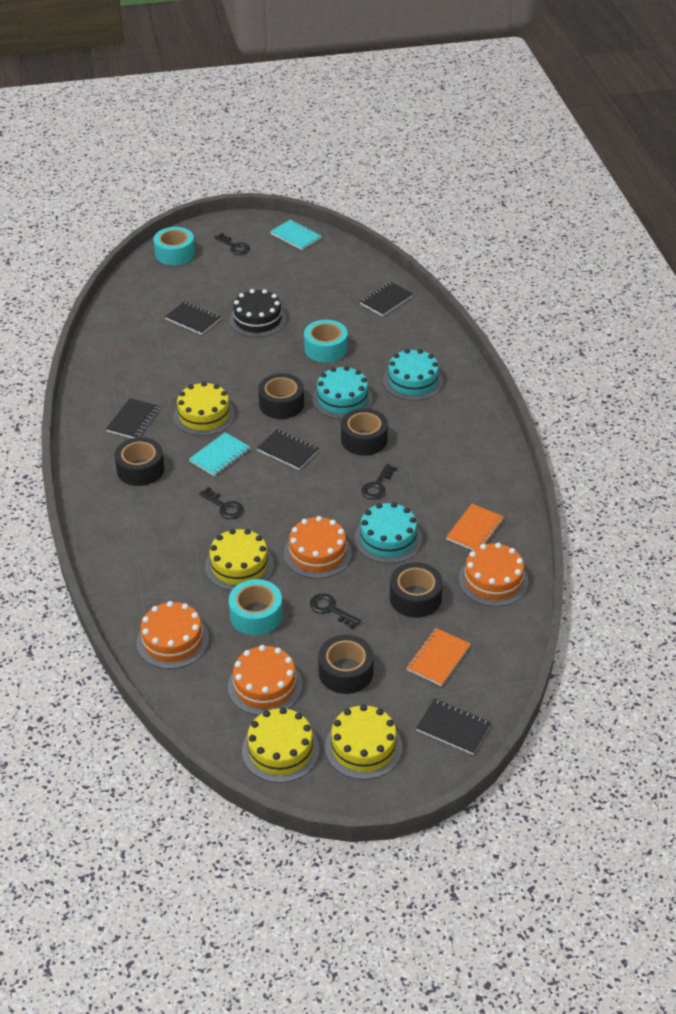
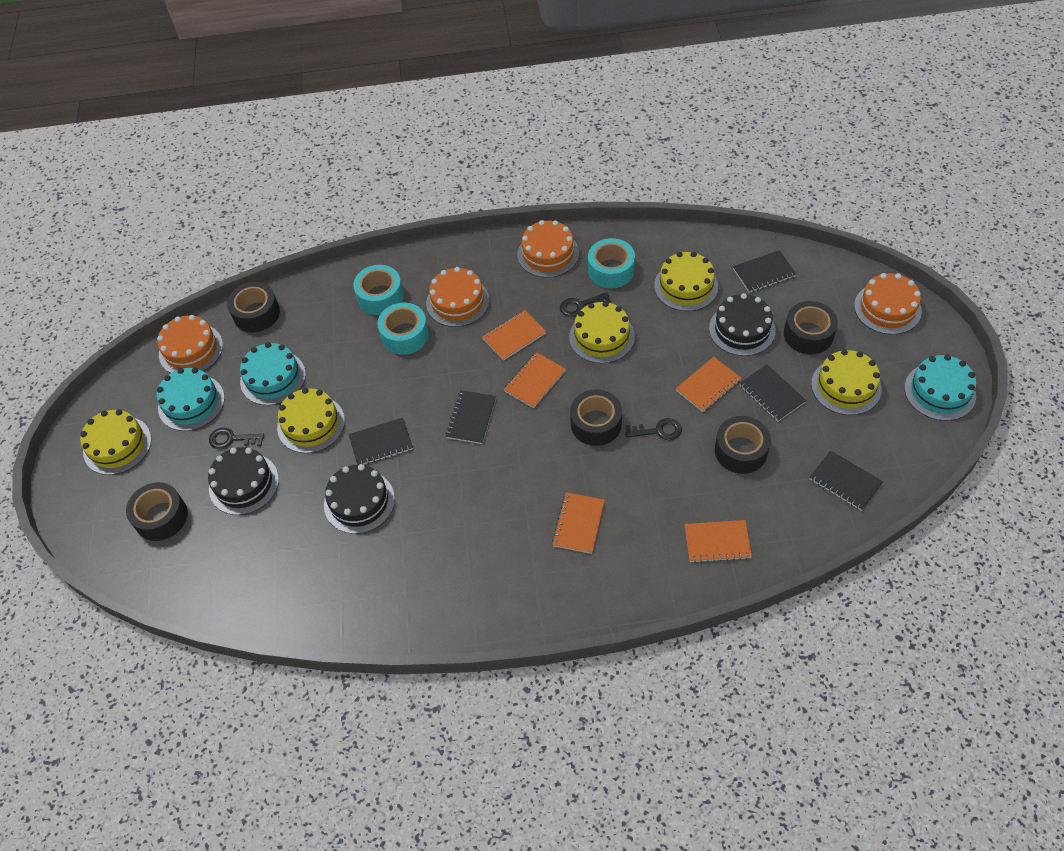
black cake: [229,289,286,337] = 1 -> [208,447,279,515] [324,464,395,534] [709,293,776,356] = 3
black key: [199,487,244,519] [214,233,250,255] [310,593,361,629] [361,464,397,500] = 4 -> [209,428,264,449] [560,292,611,317] [625,418,682,440] = 3
orange notebook: [406,628,471,686] [446,504,504,550] = 2 -> [482,310,546,361] [504,352,566,408] [552,492,605,554] [676,357,741,412] [685,520,752,563] = 5
turquoise notebook: [189,432,250,476] [270,219,321,250] = 2 -> none = 0
yellow cake: [173,382,235,436] [205,529,274,591] [242,707,320,783] [325,704,402,780] = 4 -> [80,409,151,475] [277,388,345,453] [569,301,635,363] [654,252,718,311] [811,349,882,415] = 5

